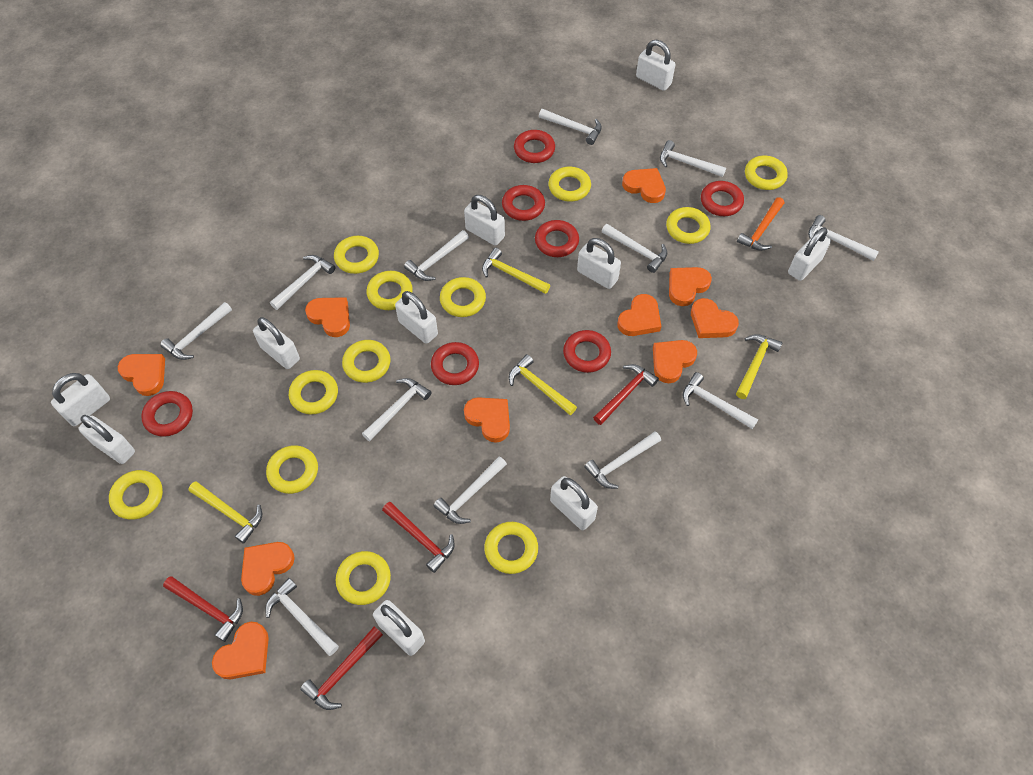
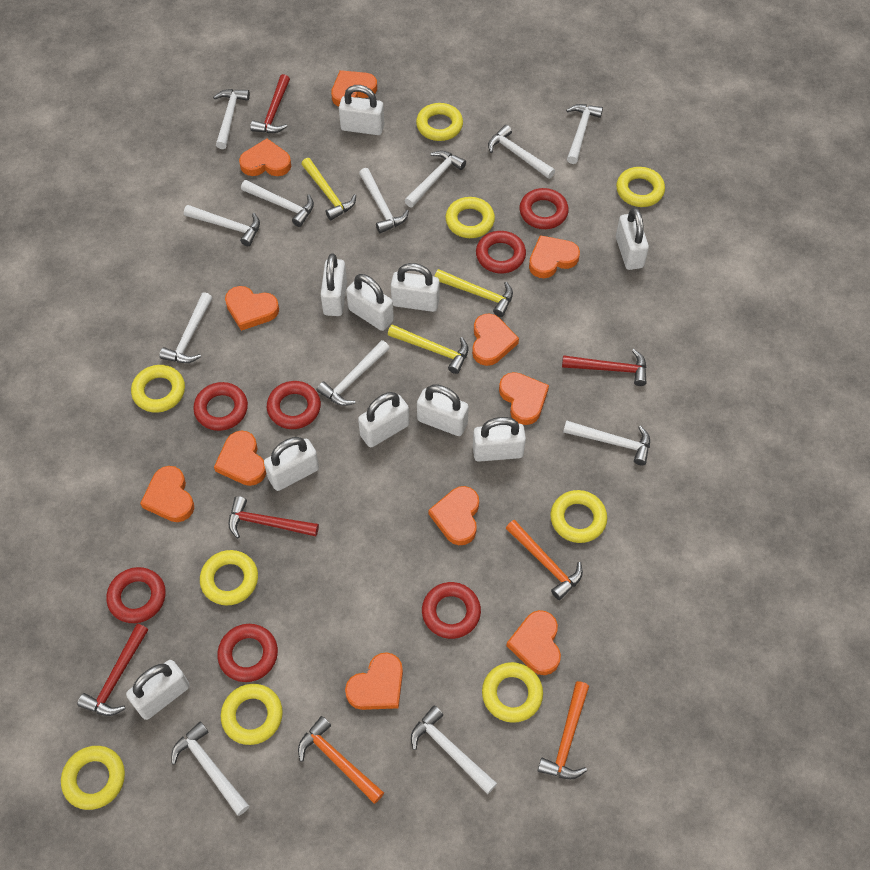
orange hammer: [737,197,784,251] = 1 -> [298,716,384,804] [506,520,583,600] [538,681,589,779] = 3
orange heart: [118,354,165,396] [212,622,269,679] [241,542,295,596] [305,297,350,337] [464,397,510,443] [618,294,661,336] [622,168,666,203] [653,340,697,383] [669,267,712,306] [691,298,739,338] = 10 -> [140,466,194,522] [214,430,266,486] [225,286,279,331] [239,139,291,176] [331,70,377,107] [345,652,403,710] [429,486,479,545] [472,314,519,366] [499,372,549,425] [507,610,561,675] [529,235,580,278] = 11
yellow hammer: [188,481,262,544] [482,248,550,294] [509,354,577,415] [736,334,783,399] = 4 -> [301,158,356,220] [388,324,468,374] [434,269,513,317] = 3
yellow ring: [109,470,163,520] [266,445,318,494] [289,370,338,414] [334,236,379,274] [336,551,391,605] [342,340,391,383] [366,271,413,310] [440,277,486,317] [484,522,538,574] [548,167,591,202] [666,207,710,244] [745,156,788,190] = 12 -> [61,746,125,810] [131,365,185,413] [200,550,258,606] [221,684,283,745] [416,103,463,141] [446,197,495,238] [482,662,543,723] [550,490,607,543] [616,167,665,207] = 9

